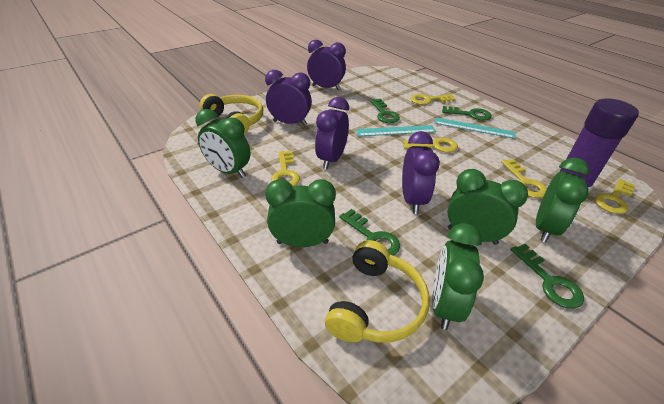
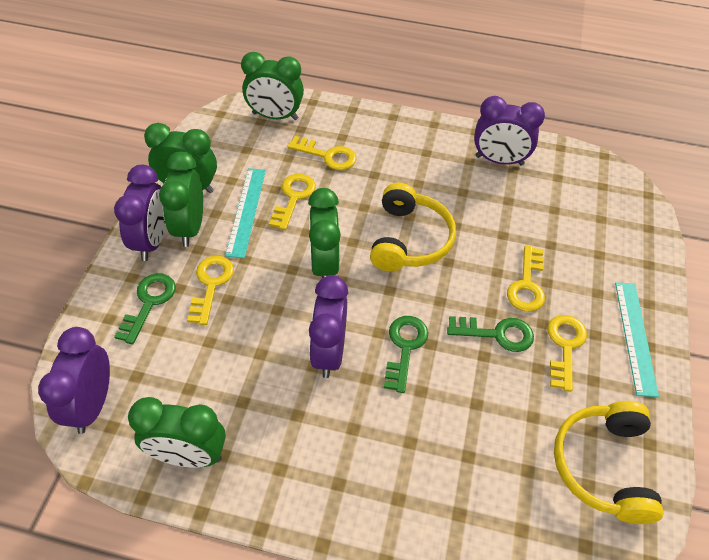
green key: [339,209,400,256] [370,99,400,123] [442,106,492,120] [511,244,584,309] = 4 -> [114,273,176,344] [384,316,428,393] [447,316,534,352] = 3
purple glue stick: [559,98,639,193] = 1 -> none = 0

